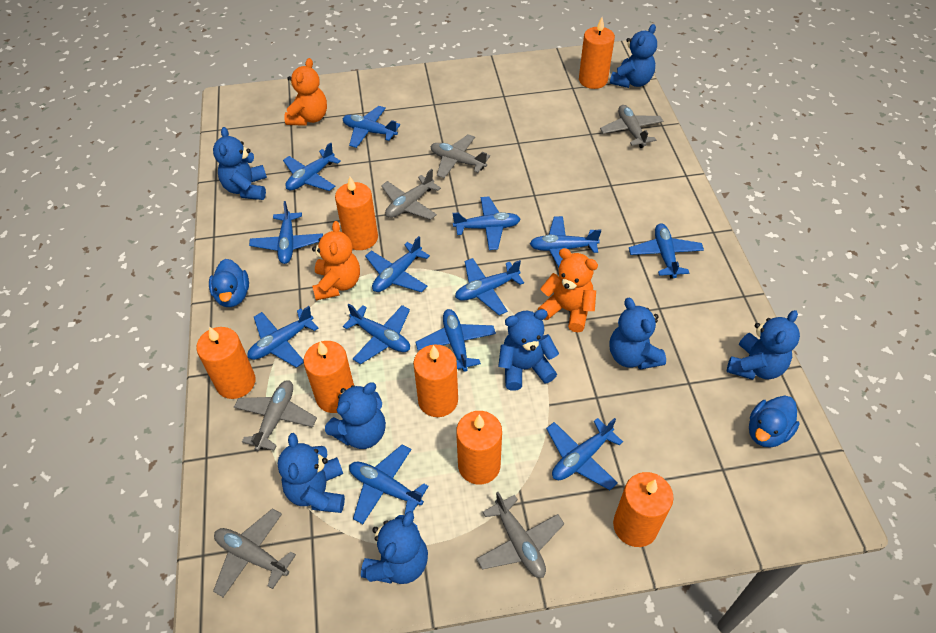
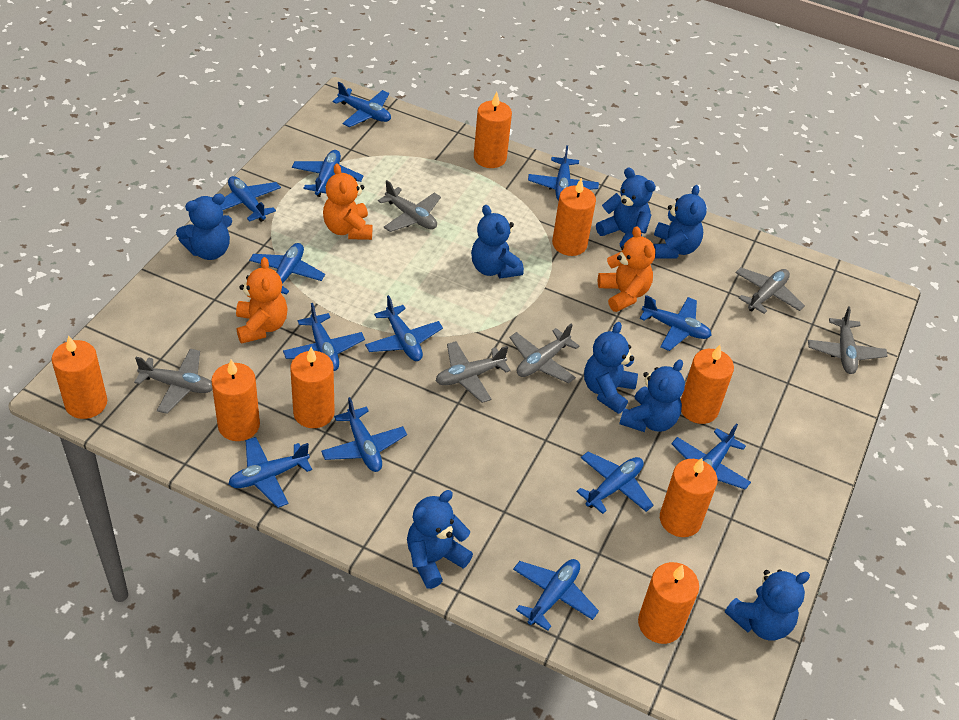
blue duck: [209,259,249,307] [749,396,800,448] = 2 -> none = 0
orange candle: [196,327,256,399] [304,341,354,413] [335,177,378,250] [413,344,458,417] [456,411,502,485] [579,17,615,89] [613,472,674,547] = 7 -> [52,336,107,419] [211,359,260,441] [290,347,335,428] [474,92,512,168] [552,178,596,256] [638,562,699,644] [660,458,717,537] [681,345,734,424] = 8

